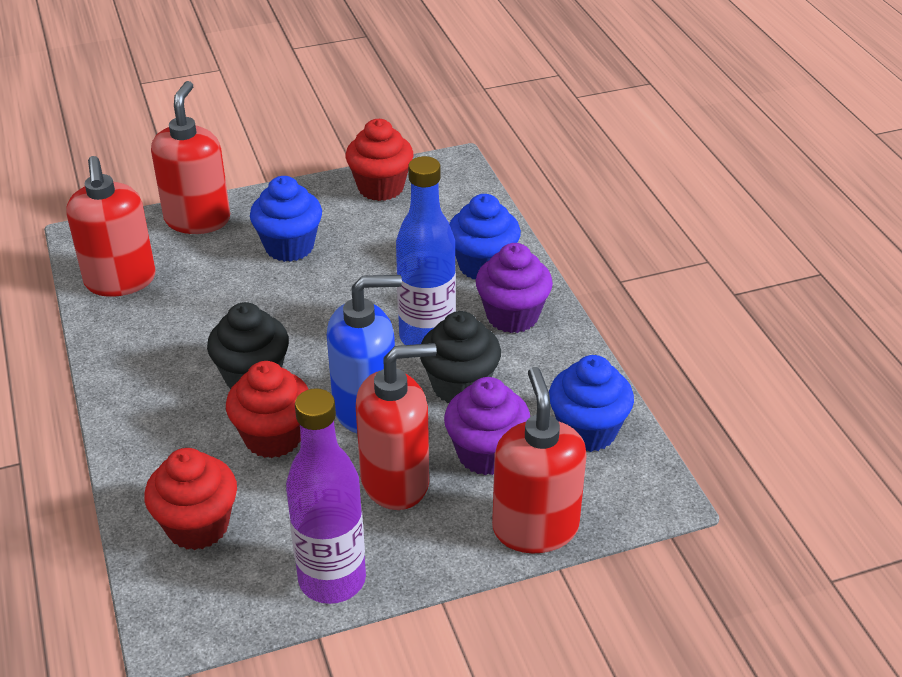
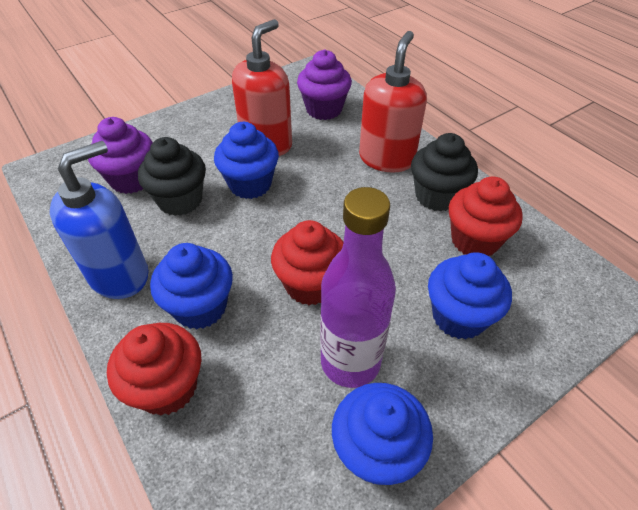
blue bottle: [396,156,456,345] = 1 -> none = 0
blue cupcake: [250,176,322,262] [449,194,521,279] [549,355,634,452] = 3 -> [150,243,233,329] [214,122,279,199] [332,383,433,485] [428,252,512,340] = 4
red soap dispenser: [66,156,156,297] [151,81,230,234] [356,343,437,510] [492,367,587,553] = 4 -> [232,19,292,156] [359,31,427,173] = 2

